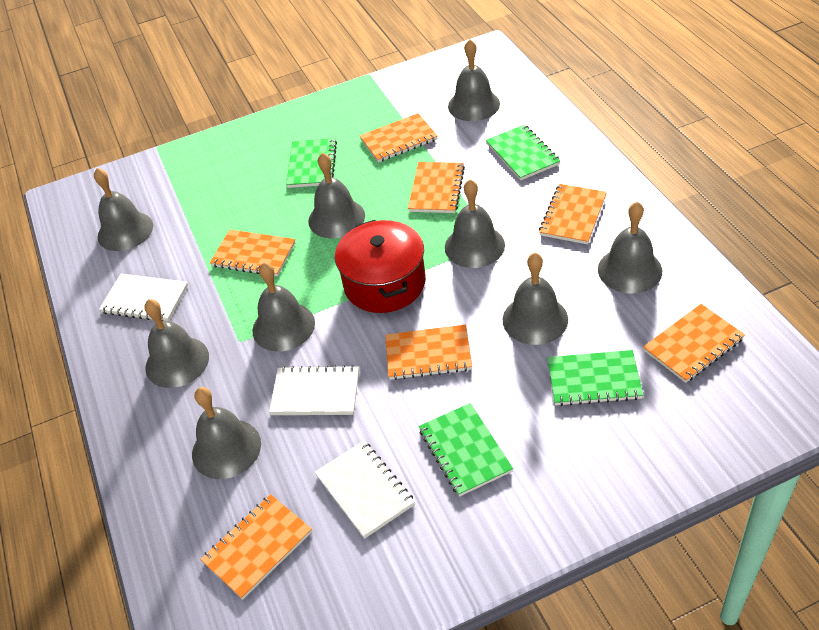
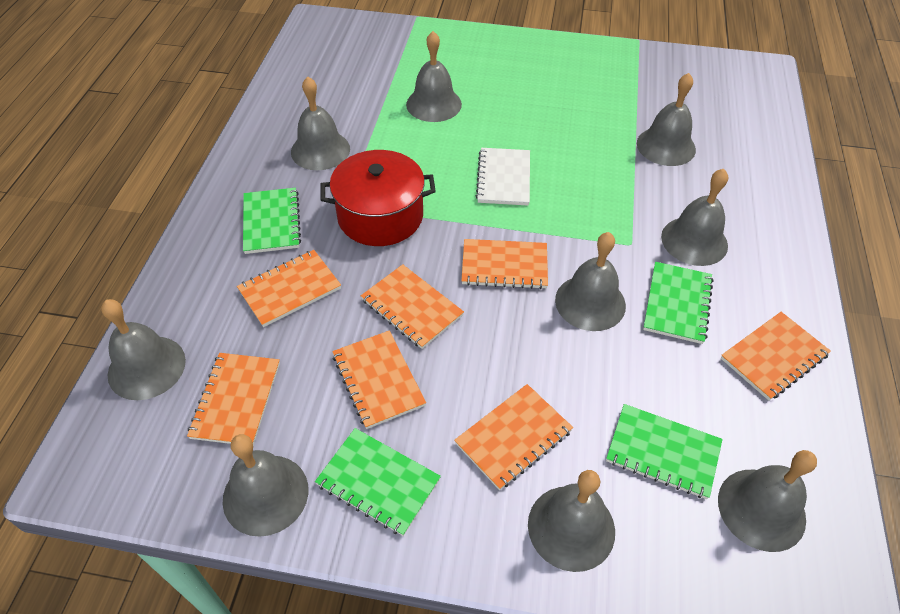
white notebook: [99,274,188,321] [269,365,359,415] [315,441,415,539] = 3 -> [476,148,530,206] = 1

